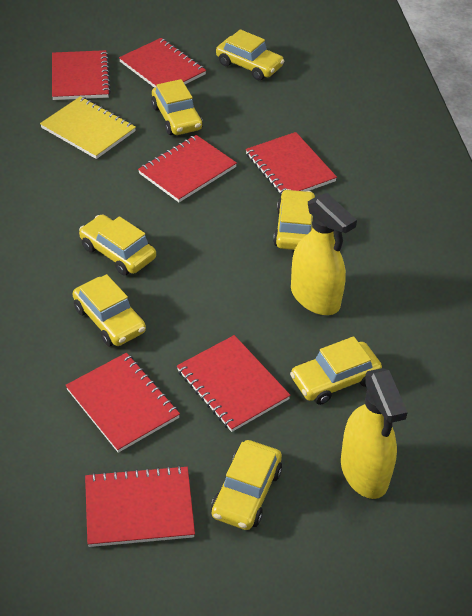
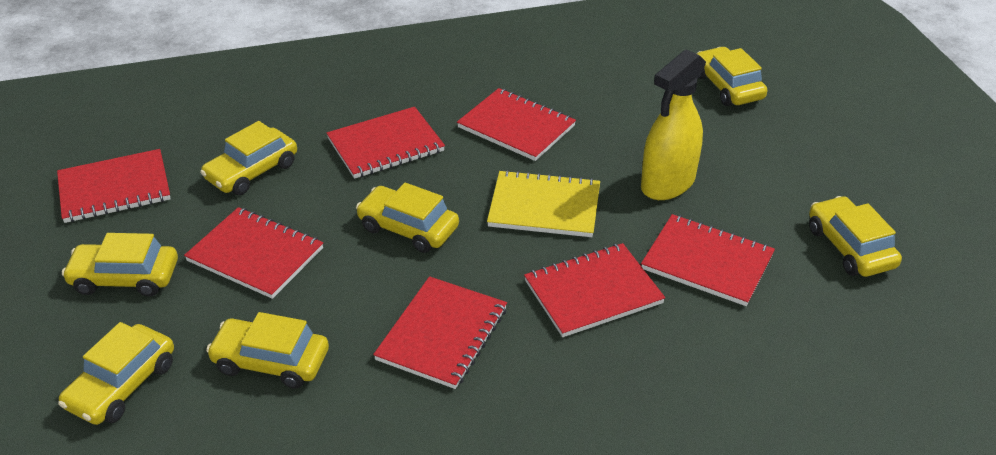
yellow spray bottle: [291,193,357,315] [341,368,408,499] = 2 -> [641,49,706,200] = 1

